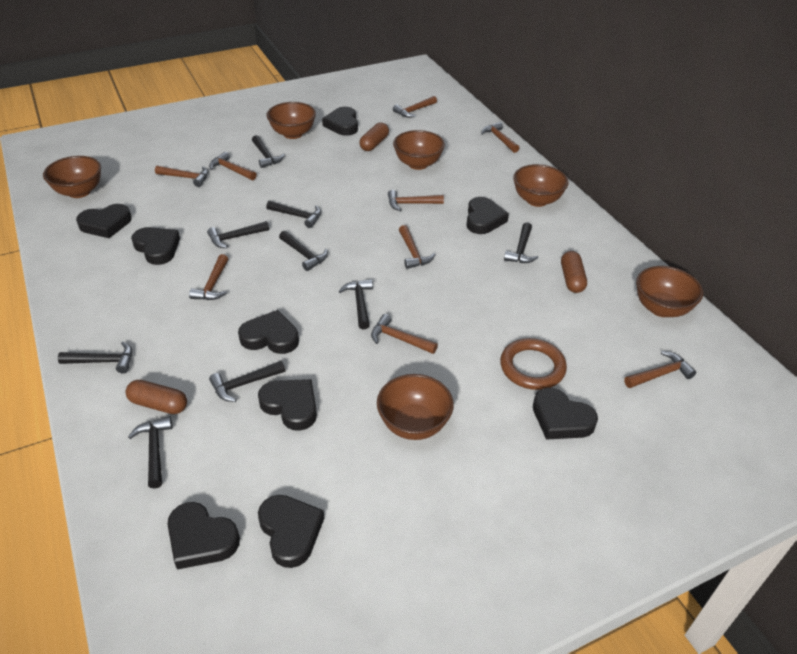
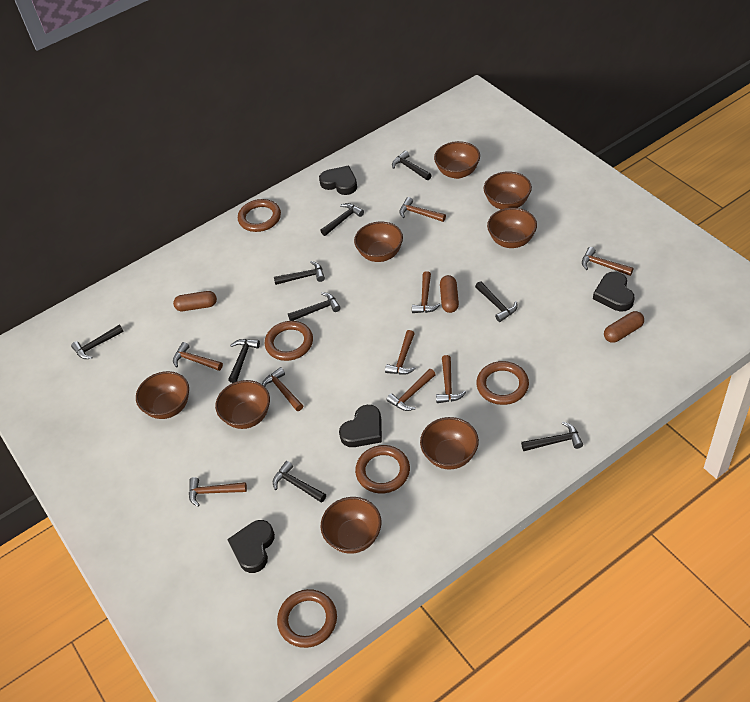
black heart: [76,204,132,238] [131,227,180,265] [167,502,240,570] [238,310,299,354] [258,379,317,431] [258,495,324,568] [322,107,358,136] [466,197,509,234] [533,388,598,440] = 9 -> [227,520,275,573] [319,166,357,195] [339,405,382,447] [593,272,635,311] = 4
brown bowl: [43,156,101,198] [267,102,316,139] [377,374,454,440] [393,130,445,170] [513,164,569,207] [636,266,703,317] = 6 -> [136,371,189,419] [215,380,270,429] [321,497,381,554] [354,222,403,262] [420,417,479,469] [434,141,480,179] [484,171,532,209] [487,208,537,248] = 8
brown ring: [500,338,567,390] = 1 -> [238,199,281,232] [265,321,313,361] [277,589,337,648] [355,445,410,494] [476,361,529,405] = 5

